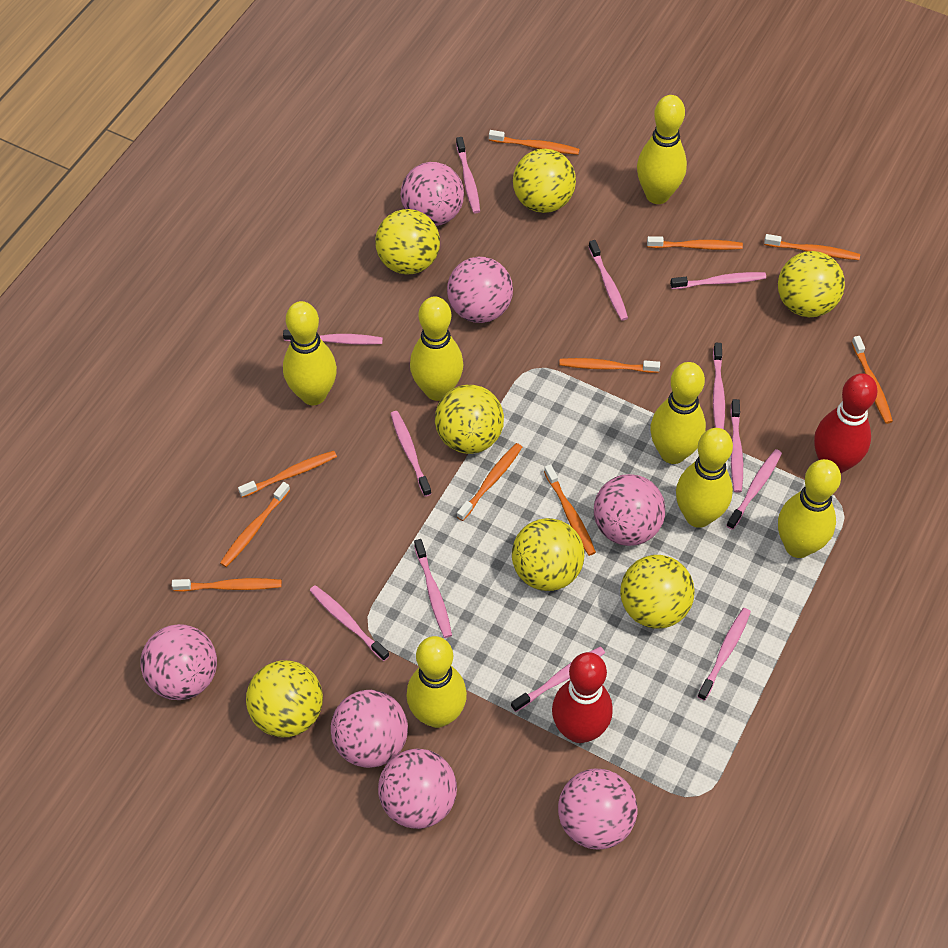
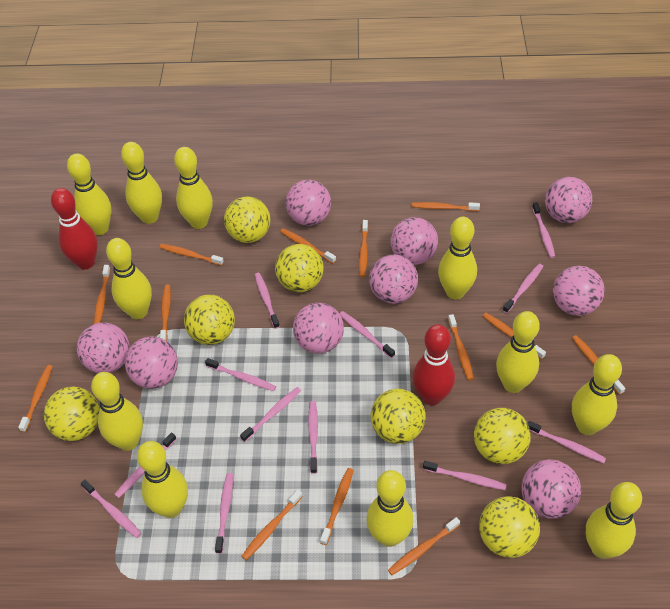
orange toothbrush: [172,578,282,592] [220,482,290,567] [238,451,337,498] [457,443,522,521] [489,130,580,155] [544,464,596,556] [559,358,660,373] [647,236,743,250] [764,234,860,260] [851,336,893,424] = 10 -> [18,365,53,432] [94,265,110,324] [160,244,224,266] [160,284,171,341] [242,490,303,560] [280,228,336,264] [320,468,354,545] [359,220,368,277] [388,517,460,575] [412,202,480,211] [448,314,474,380] [483,313,546,359] [572,335,625,395] = 13
pink ball: [140,624,217,700] [331,690,408,768] [378,749,457,829] [401,162,464,226] [447,257,513,323] [558,769,637,849] [594,474,665,546] = 7 -> [77,322,130,373] [125,336,178,389] [285,180,331,226] [293,303,344,353] [369,255,418,304] [390,217,438,265] [521,459,581,519] [545,177,592,223] [553,266,605,316] = 9
yellow bowling pin: [283,301,337,405] [406,636,467,728] [410,296,463,401] [637,95,687,204] [651,362,706,464] [676,428,733,528] [778,459,841,558] = 7 -> [67,153,112,235] [91,372,143,451] [106,238,152,319] [121,142,162,224] [137,441,188,518] [174,147,213,229] [367,470,414,547] [438,217,477,300] [496,311,540,393] [572,354,622,435] [586,482,642,559] = 11

